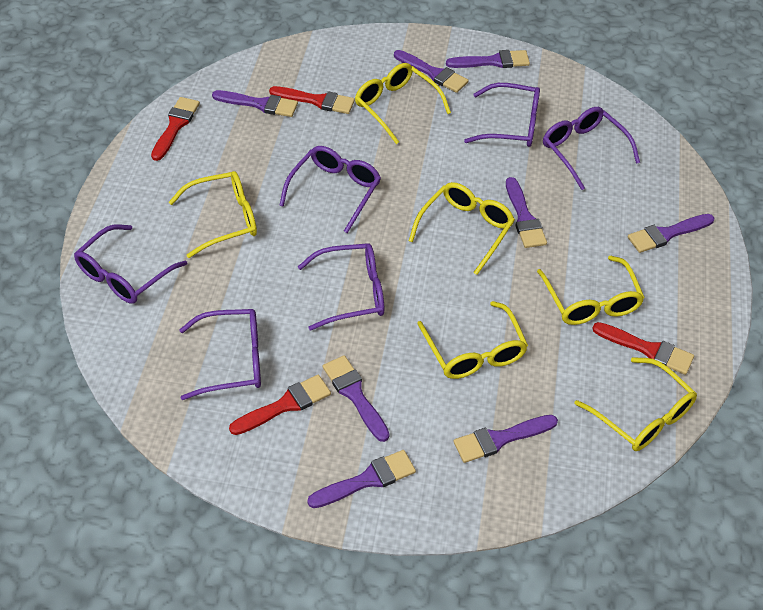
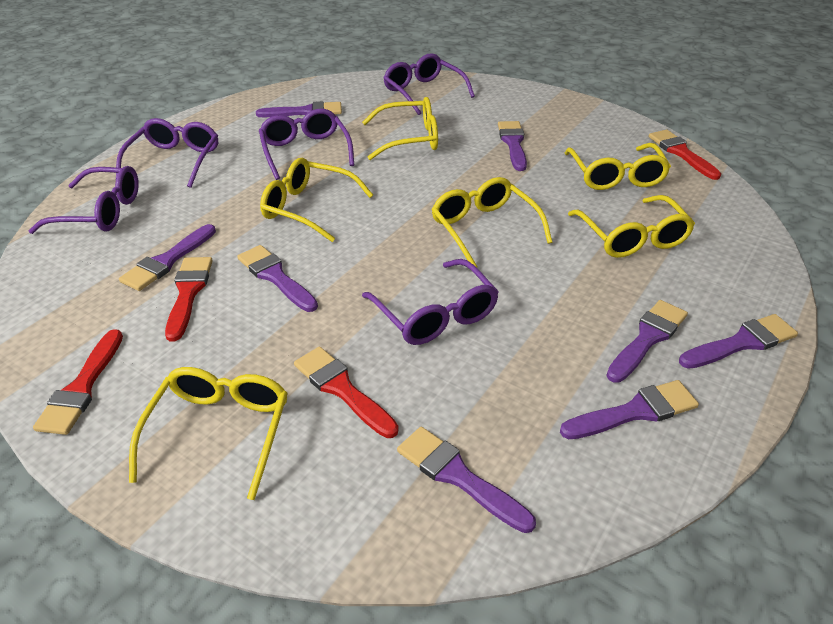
purple glasses: [74,224,187,304] [179,309,261,400] [279,146,381,233] [298,243,384,331] [464,83,540,147] [543,107,640,190] = 6 -> [29,166,139,234] [116,118,218,188] [259,109,354,180] [362,259,499,345] [383,53,475,115] = 5

